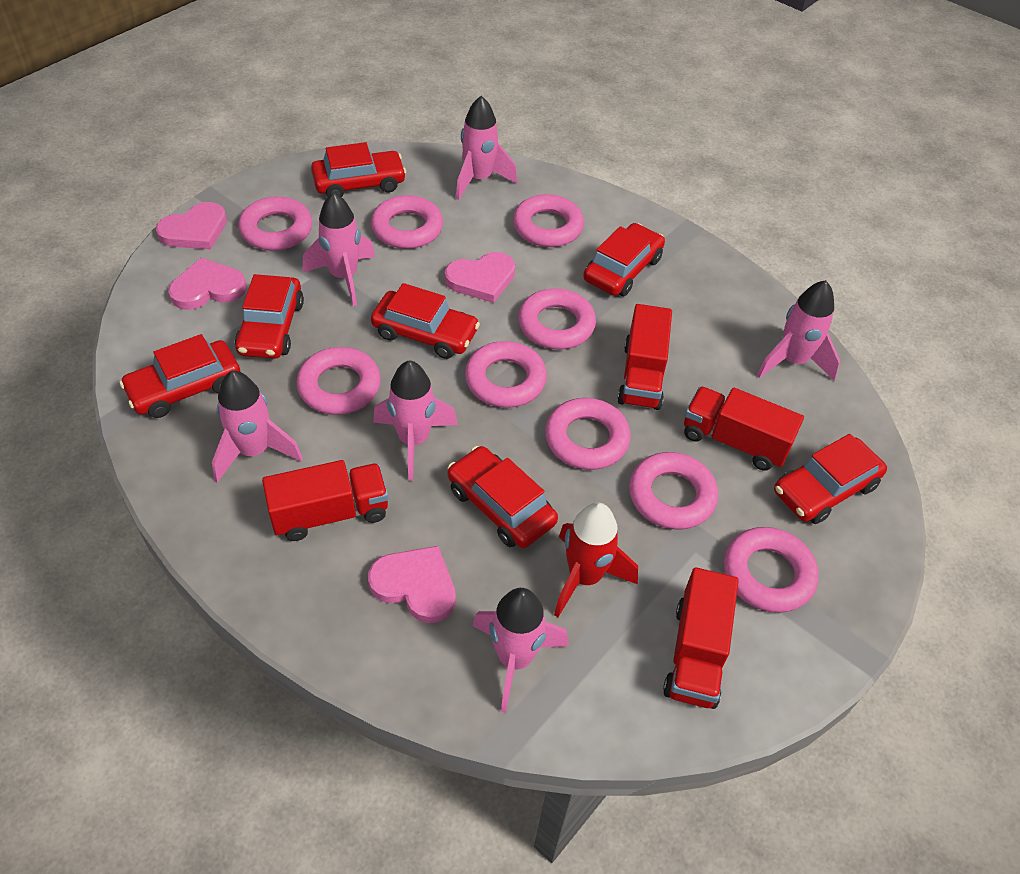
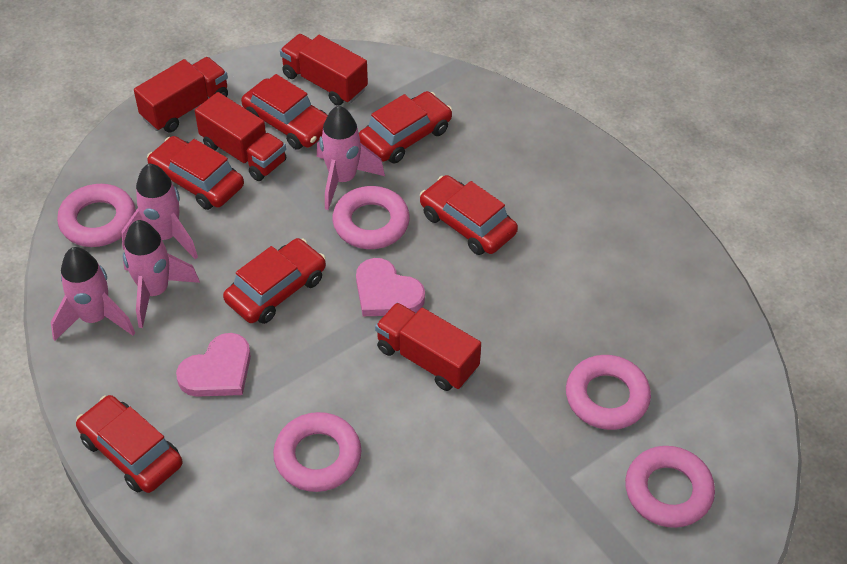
pink heart: [156,202,227,250] [168,258,247,310] [368,546,456,623] [445,252,515,303] = 4 -> [176,333,251,397] [356,258,425,316] = 2
pink ring: [238,196,312,251] [296,347,381,415] [371,195,443,249] [465,341,547,408] [513,194,584,247] [518,288,596,349] [545,398,631,470] [629,452,718,529] [724,527,819,613] = 9 -> [57,184,136,247] [273,412,361,492] [332,186,410,249] [566,355,651,430] [625,446,715,528] = 5
pink rocket: [212,371,303,483] [303,192,375,306] [373,360,458,481] [456,96,517,200] [472,588,569,713] [757,280,840,381] = 6 -> [51,247,135,341] [122,164,198,259] [122,220,200,328] [317,105,385,210] = 4
red car: [120,334,240,418] [235,274,304,359] [311,142,406,197] [371,283,480,359] [448,446,558,548] [583,223,665,296] [774,434,887,524] = 7 -> [76,395,183,493] [147,136,244,210] [223,238,326,324] [241,74,328,150] [359,91,452,163] [420,175,518,255] = 6
red rocket: [554,502,638,617] = 1 -> none = 0

